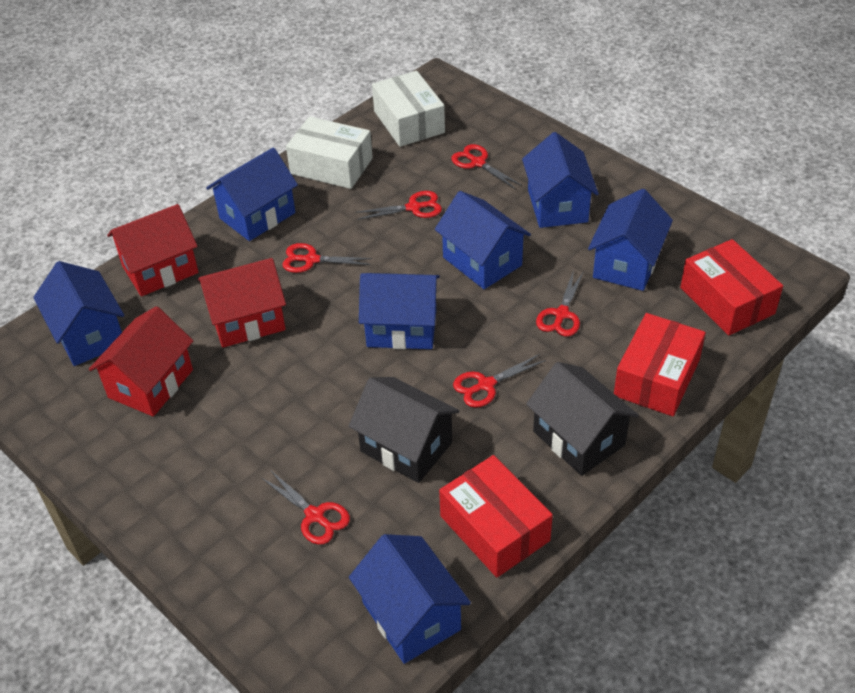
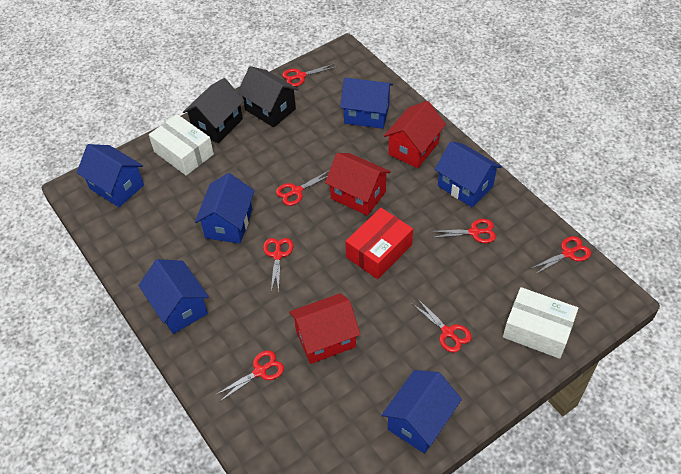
blue house: [33,261,124,366] [206,147,298,241] [349,534,471,664] [359,273,440,349] [435,191,531,289] [522,132,599,228] [588,189,673,291] = 7 -> [77,144,144,207] [138,259,209,334] [195,173,254,244] [340,78,393,129] [382,370,462,454] [435,141,502,207] = 6
red box: [439,455,553,578] [614,313,706,416] [680,239,783,336] = 3 -> [346,208,413,279] = 1
red scissors: [262,470,350,545] [282,243,372,273] [356,191,442,220] [451,144,522,189] [453,354,546,408] [536,270,584,336] = 6 -> [215,350,284,402] [263,238,293,292] [276,170,330,206] [283,63,336,87] [413,298,472,353] [430,219,496,243] [530,236,591,275] = 7

